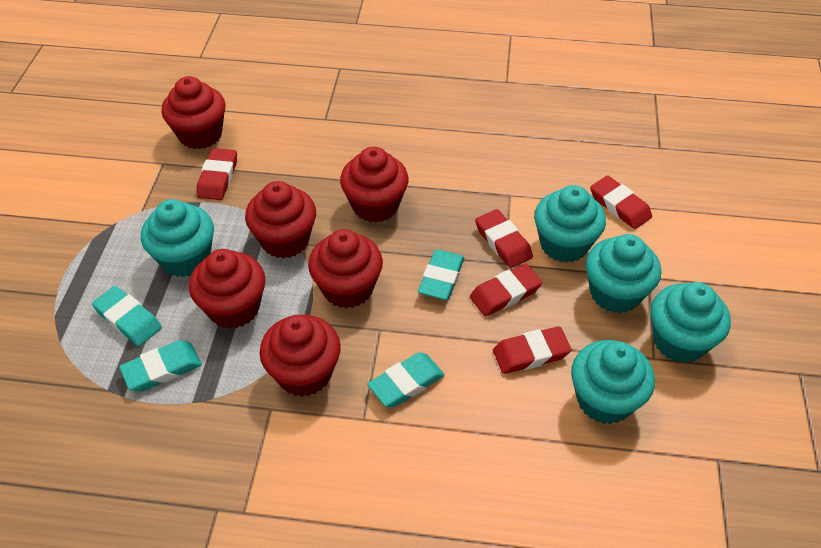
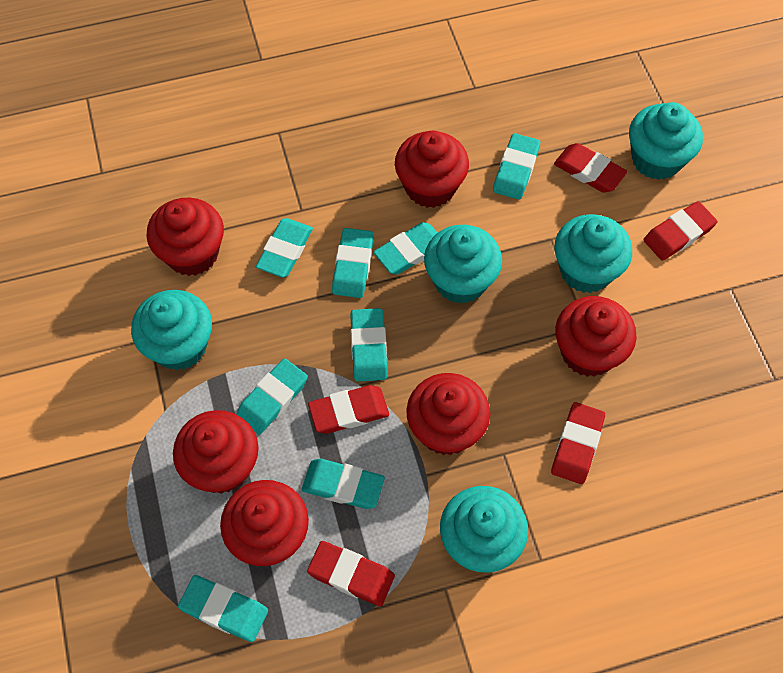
turquoise eraser: [92,286,162,346] [119,340,202,392] [367,352,445,408] [418,249,464,300] = 4 -> [178,575,268,642] [236,358,308,435] [256,218,313,278] [302,459,385,509] [332,228,374,298] [350,308,388,382] [374,222,438,274] [493,133,540,200] = 8

